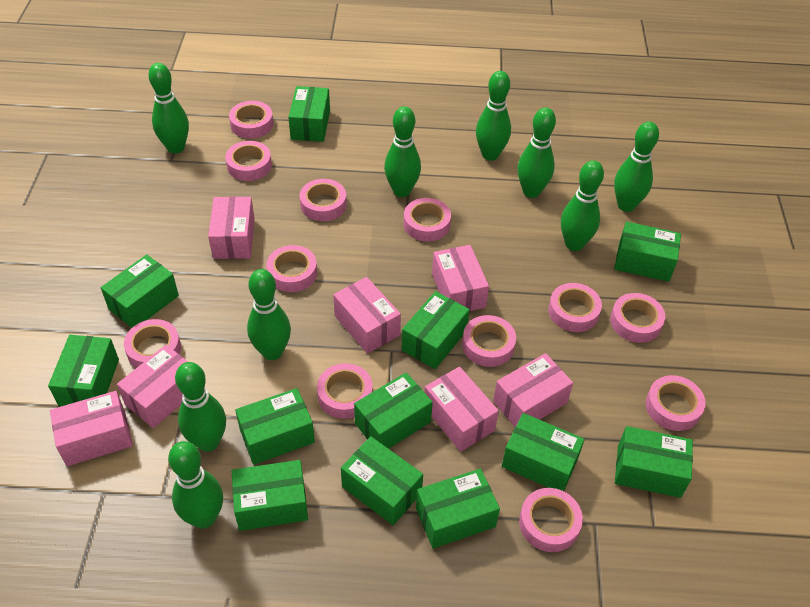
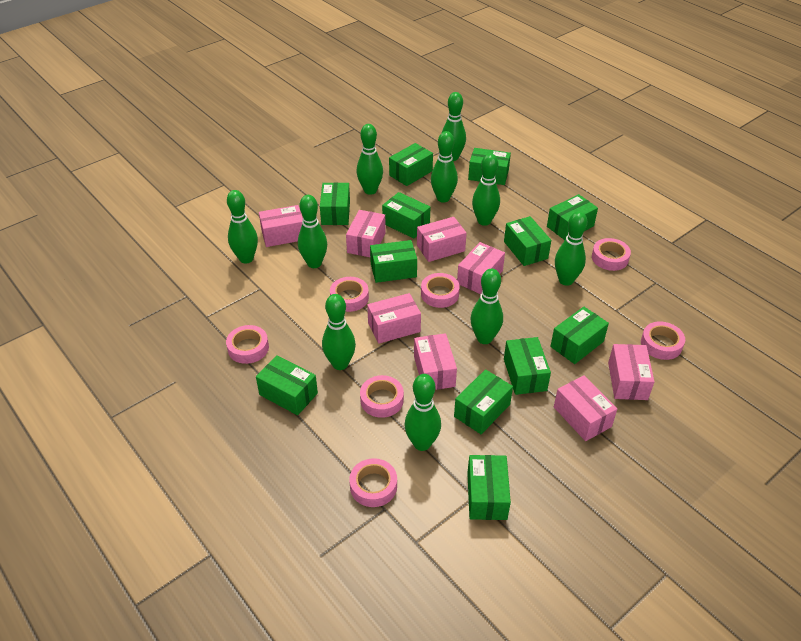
green bowling pin: [148,63,189,154] [168,441,223,529] [175,362,226,452] [247,269,291,360] [384,106,421,197] [476,71,511,161] [518,107,556,198] [561,160,604,251] [614,122,659,212] = 9 -> [227,190,258,264] [298,195,327,268] [322,294,356,370] [356,124,383,195] [404,374,441,451] [431,131,458,203] [442,92,466,161] [471,269,503,344] [472,153,500,226] [555,211,587,286] = 10
pink box: [50,391,133,466] [117,345,188,428] [208,197,255,259] [333,277,401,354] [424,367,499,452] [432,245,489,311] [493,353,573,427] = 7 -> [259,205,303,247] [346,210,386,257] [367,293,421,344] [414,333,457,390] [417,217,467,262] [457,242,505,294] [554,375,617,441] [608,344,655,400] = 8
pink tape: [124,319,181,368] [225,141,272,181] [229,101,273,139] [266,245,317,292] [300,179,347,221] [317,363,373,419] [404,198,451,242] [462,315,516,367] [519,488,583,552] [548,283,602,332] [610,293,665,343] [646,375,706,431] = 12 -> [226,325,269,364] [330,277,369,312] [349,458,397,507] [360,375,404,418] [421,273,460,308] [592,238,631,271] [641,322,685,360] = 7

